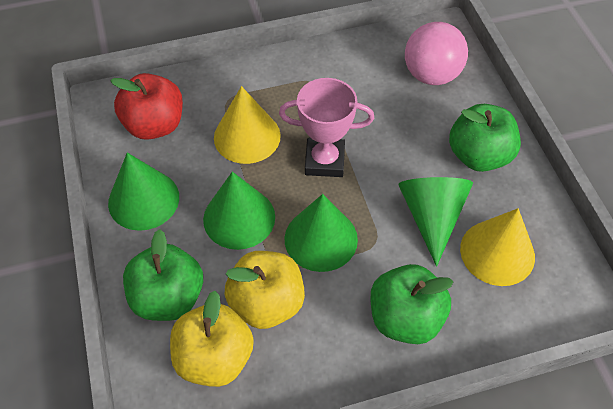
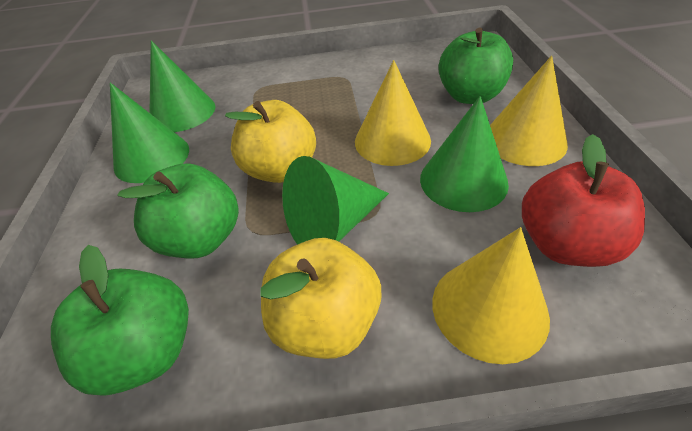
pink ball: [405,22,468,85] = 1 -> none = 0
pink trophy: [279,78,374,177] = 1 -> none = 0
yellow cone: [214,86,281,164] [460,208,535,286] = 2 -> [355,60,431,166] [432,227,550,364] [490,56,568,166] = 3

